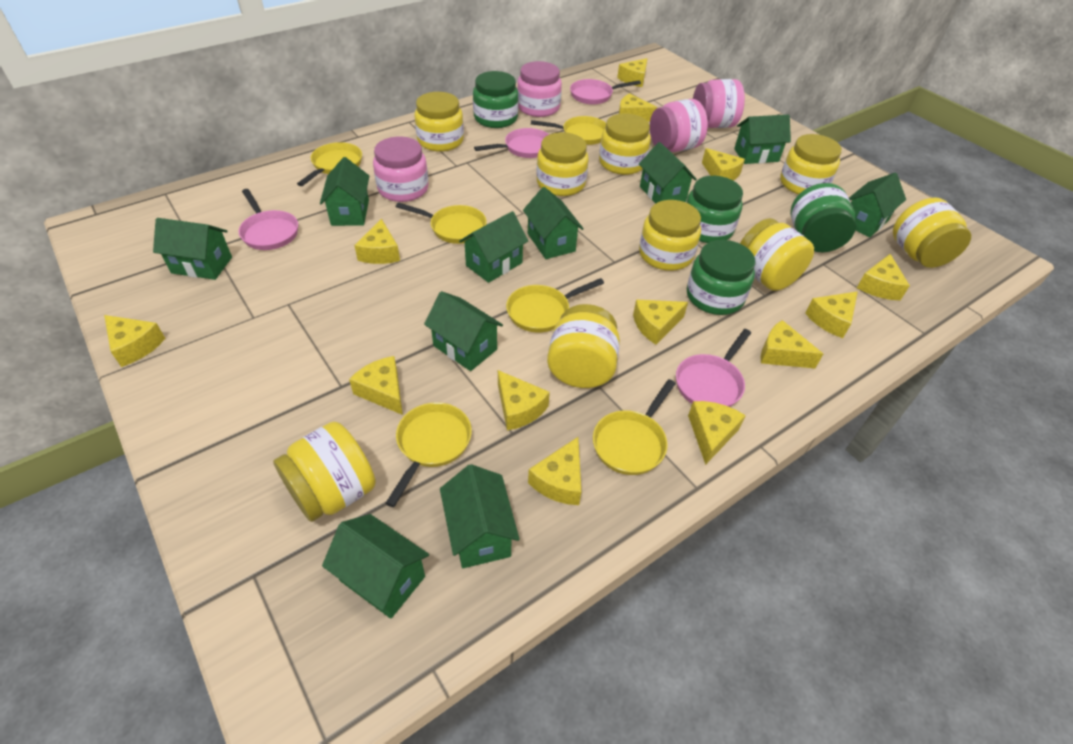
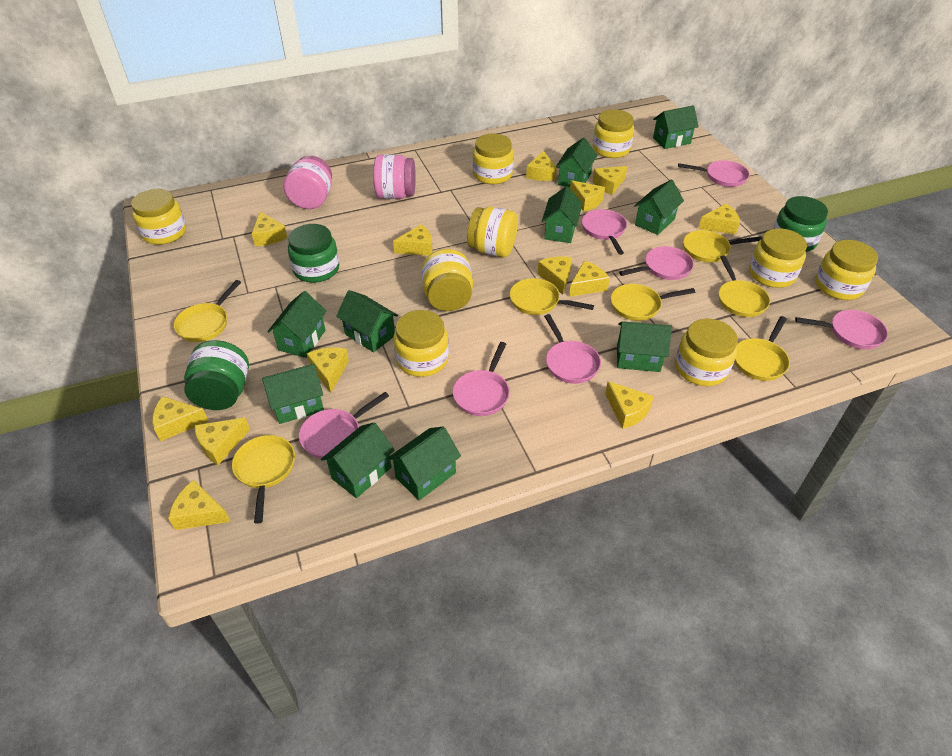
green jar: [473,71,519,128] [686,176,743,243] [687,240,756,315] [790,183,856,252] = 4 -> [184,340,249,410] [288,224,339,283] [773,196,828,252] = 3
pink jar: [373,137,429,202] [517,61,562,117] [650,99,708,152] [693,79,745,128] = 4 -> [283,156,332,209] [373,154,416,199] = 2
pink pan: [239,189,298,250] [474,128,549,158] [570,79,641,105] [676,329,751,407] = 4 -> [299,392,389,459] [453,342,510,416] [544,314,601,384] [582,209,627,255] [619,246,694,280] [678,160,750,187] [795,310,888,350] = 7
yellow pan: [297,142,362,186] [385,402,472,507] [396,202,487,244] [506,278,604,333] [531,116,606,145] [593,379,676,475] = 6 -> [174,280,241,342] [232,435,295,524] [510,278,594,315] [611,284,695,321] [683,230,762,262] [719,256,770,317] [734,316,790,381] = 7

